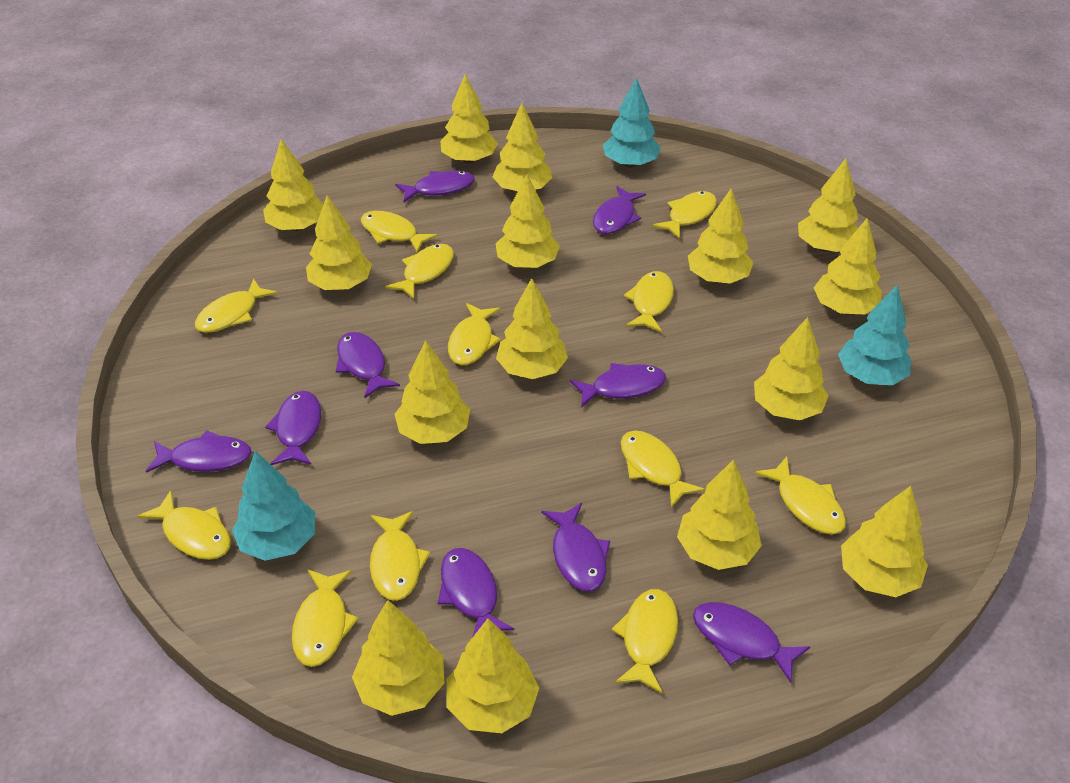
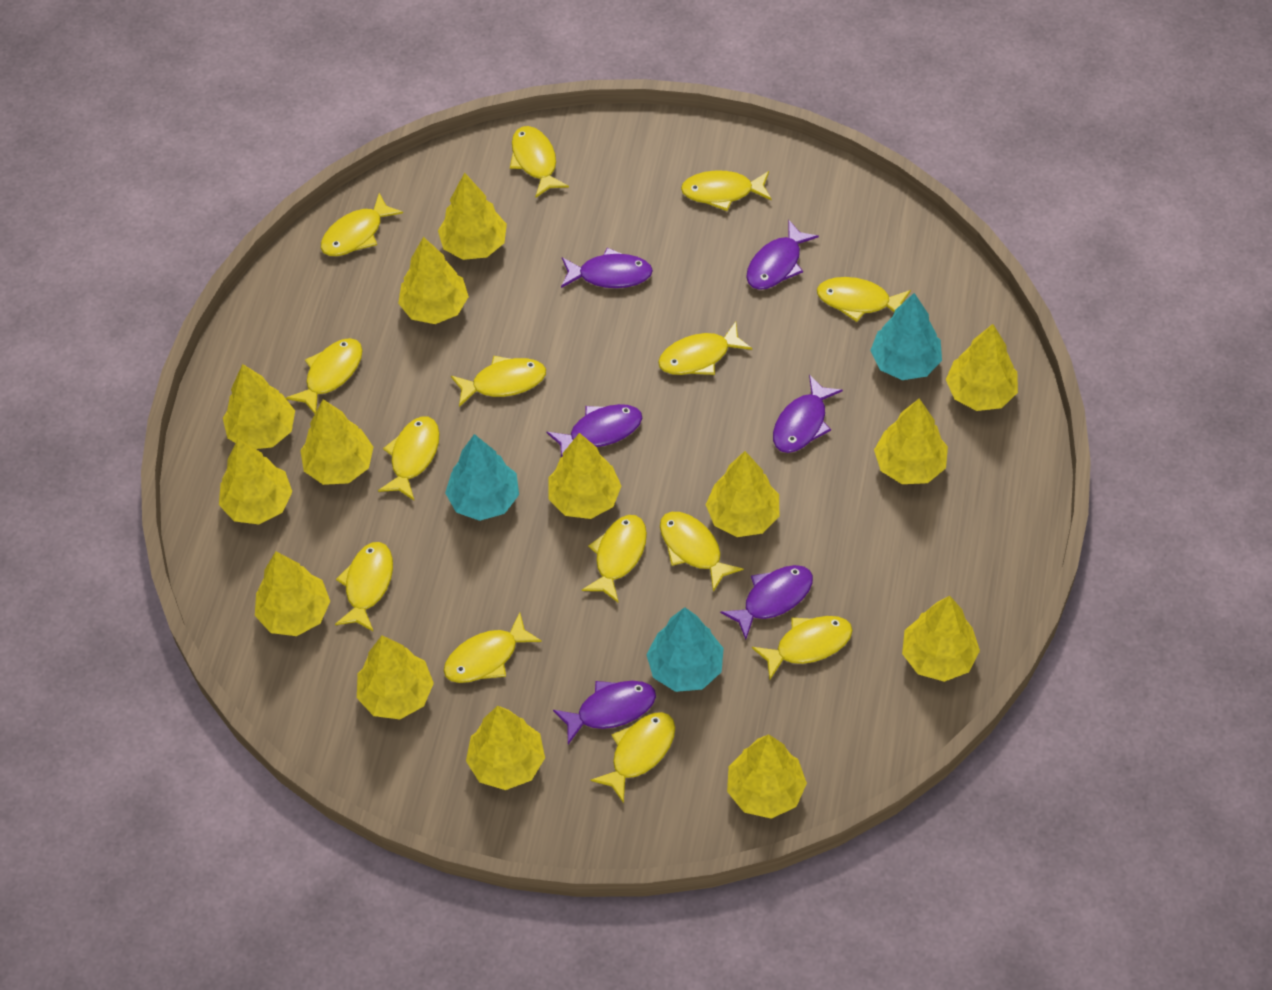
purple fish: [146,430,252,473] [265,391,321,465] [336,332,400,399] [395,171,475,202] [438,548,514,638] [541,503,610,591] [570,363,666,408] [593,186,646,234] [693,602,810,683] = 9 -> [547,404,642,457] [553,681,656,744] [561,248,653,288] [720,565,813,640] [746,220,819,290] [773,375,843,453] = 6
yellow fish: [138,490,231,560] [195,278,278,333] [292,570,359,667] [361,211,437,253] [370,511,430,601] [385,244,454,299] [448,303,501,365] [612,589,678,693] [621,430,705,508] [624,271,674,332] [653,191,717,239] [755,457,846,534] = 12 -> [286,338,363,414] [321,193,403,256] [335,542,393,632] [378,417,440,500] [444,613,542,683] [451,356,546,407] [510,126,569,198] [582,515,647,603] [590,712,675,803] [658,322,752,375] [660,512,743,592] [681,170,772,211] [752,616,853,680] [817,277,911,322] = 14
yellow tree: [263,139,324,231] [306,195,372,290] [352,600,444,716] [395,340,470,444] [441,74,498,164] [447,618,539,733] [493,103,552,192] [495,174,560,268] [496,278,568,379] [677,459,762,570] [688,189,754,284] [754,317,829,420] [798,159,858,252] [814,218,882,314] [841,486,928,597] = 15 -> [219,439,293,524] [223,364,295,449] [255,552,330,636] [300,399,373,485] [357,635,434,719] [398,237,469,324] [438,173,507,260] [466,706,545,790] [548,433,621,519] [706,451,779,537] [727,734,807,819] [874,398,948,484] [902,596,980,682] [946,324,1018,411] = 14

